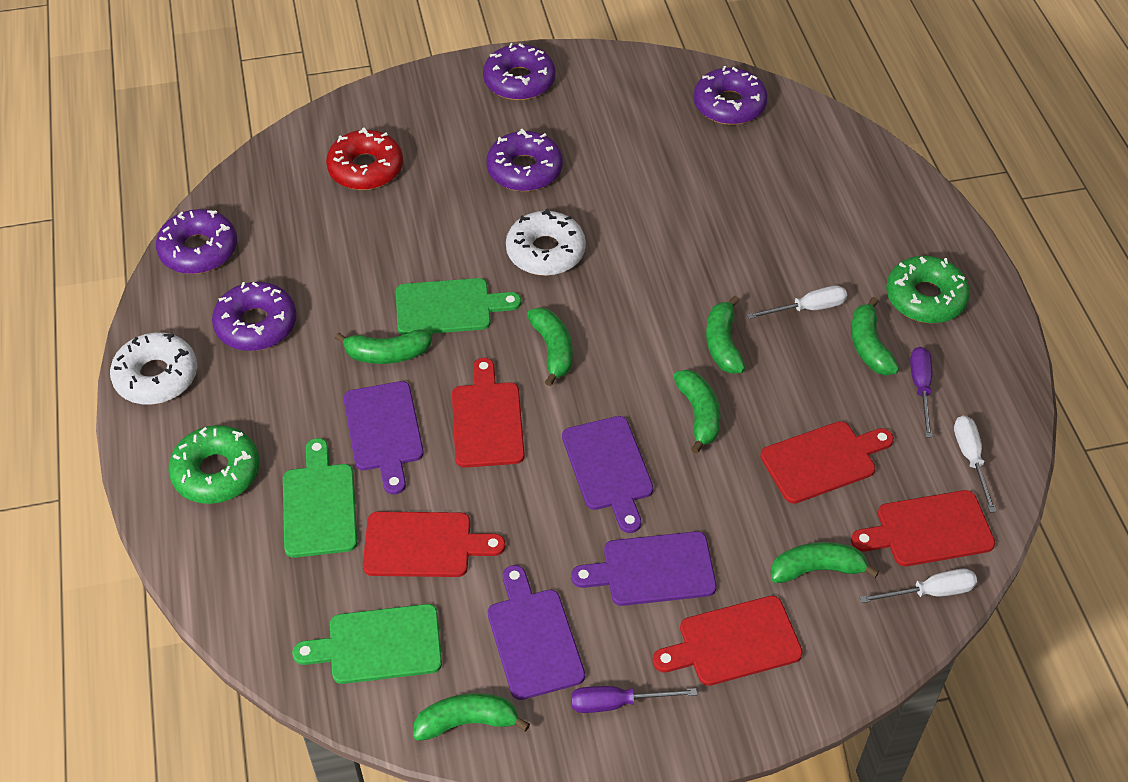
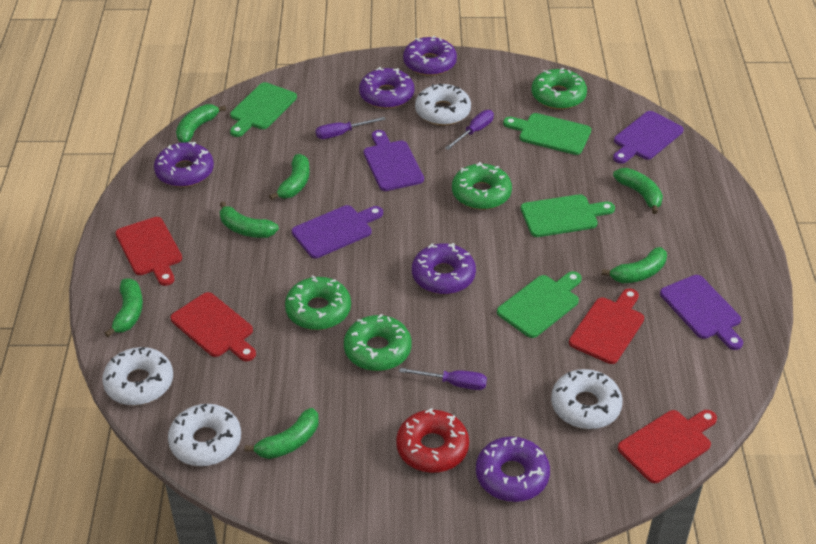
green cutting board: [283,438,357,558] [292,604,442,684] [396,278,521,335] = 3 -> [230,82,297,137] [497,271,582,338] [503,113,591,155] [521,194,615,237] = 4
green donut: [169,425,260,504] [886,256,970,323] = 2 -> [285,275,351,330] [344,314,412,371] [452,162,512,210] [532,68,587,110] = 4
purple screwdriver: [571,686,697,713] [910,347,932,438] = 2 -> [315,117,386,139] [399,368,487,390] [445,110,494,150] = 3
red cutting board: [363,511,505,577] [452,358,525,468] [652,596,803,686] [760,421,894,504] [851,490,995,566] = 5 -> [116,217,182,286] [171,292,256,362] [569,288,644,364] [618,410,717,483] = 4
white donut: [110,332,197,405] [506,208,586,276] = 2 -> [102,347,173,405] [168,404,241,466] [415,83,471,125] [551,369,623,429] = 4
white screwdriver: [747,285,847,319] [859,569,977,603] [954,416,997,513] = 3 -> none = 0

